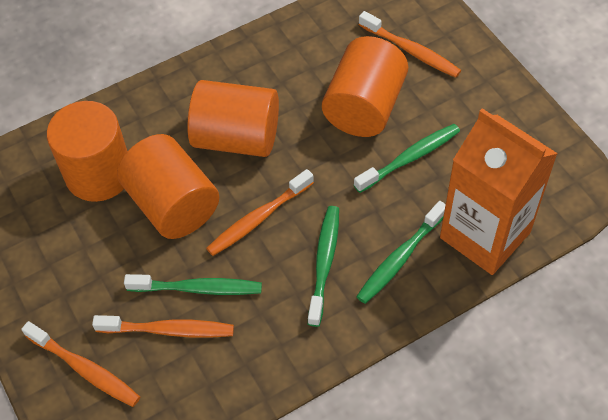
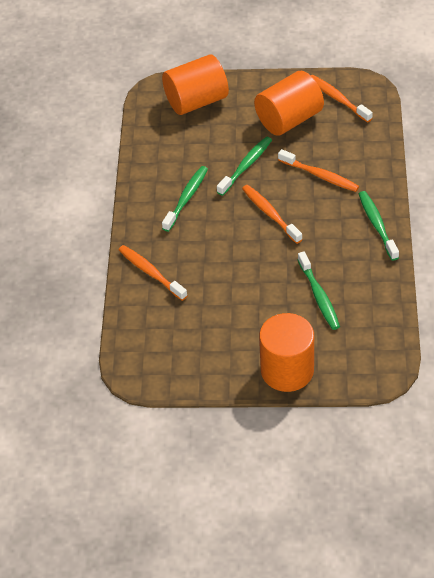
orange carton: [440,108,558,275] = 1 -> none = 0
orange cylinder: [47,101,128,202] [117,134,219,239] [187,80,279,157] [322,36,408,137] = 4 -> [162,55,229,115] [254,71,324,136] [259,313,314,392] = 3

